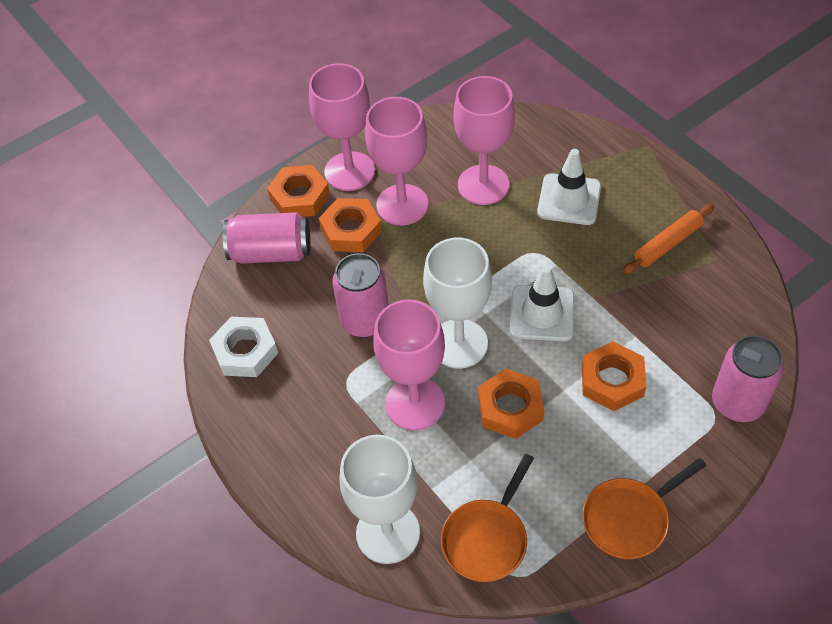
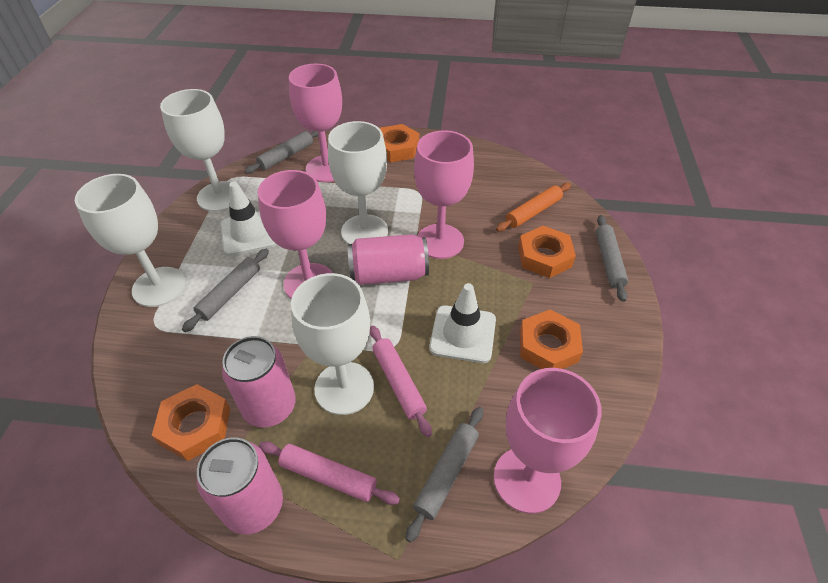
grey rolling pin: none = 0 -> [182,249,269,332] [245,131,318,174] [406,407,483,542] [596,215,628,302] = 4
orange pan: [441,454,534,582] [582,458,707,559] = 2 -> none = 0
pink rolling pin: none = 0 -> [259,441,400,505] [370,325,432,437] = 2
white goblet: [340,435,420,564] [423,238,492,368] = 2 -> [75,174,186,307] [160,89,231,212] [291,273,374,415] [328,121,388,244] = 4
white nut: [209,317,278,377] = 1 -> none = 0

